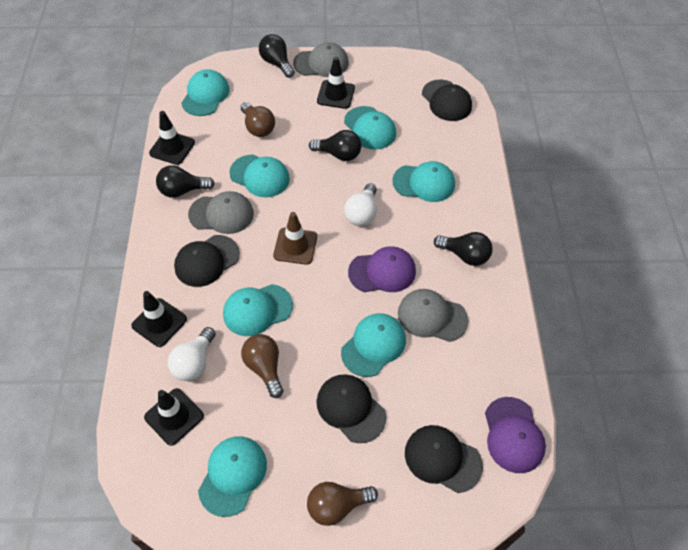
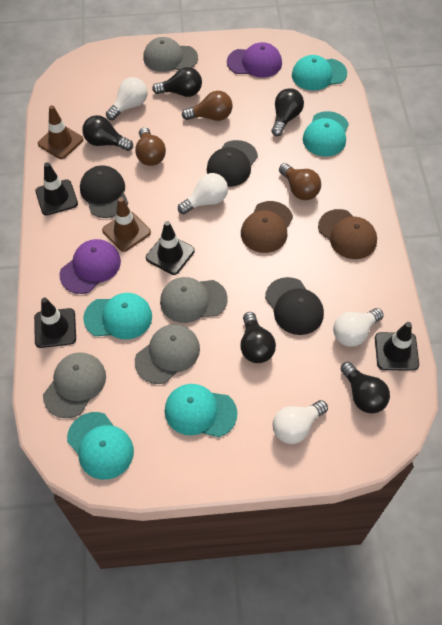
black cap: [174,235,240,287] [316,374,387,443] [405,425,483,493] [422,80,472,121] = 4 -> [80,165,128,218] [207,140,258,187] [265,277,324,335] = 3
black light bulb: [156,165,215,198] [259,34,295,78] [309,130,361,161] [434,232,493,266] = 4 -> [82,115,133,151] [152,67,202,97] [240,312,276,363] [271,88,304,136] [341,362,390,414] = 5
brown cap: none = 0 -> [241,201,293,253] [318,209,377,259] = 2
brown traffic cone: [273,212,317,265] = 1 -> [38,105,83,159] [102,197,151,252] = 2
grey cap: [188,191,254,234] [293,42,349,77] [398,289,469,342] = 3 -> [43,352,106,418] [135,324,200,384] [143,37,198,72] [160,277,228,323] = 4
turquoise cap: [181,69,230,116] [198,436,267,517] [223,284,293,336] [229,155,290,197] [341,313,406,377] [344,106,396,150] [392,161,455,202] = 7 -> [67,412,134,480] [83,293,152,340] [165,384,237,437] [292,55,347,91] [303,111,349,157] = 5
white light bulb: [168,327,216,381] [344,183,377,226] = 2 -> [106,77,148,120] [178,173,228,214] [273,400,328,444] [333,308,384,347] = 4

